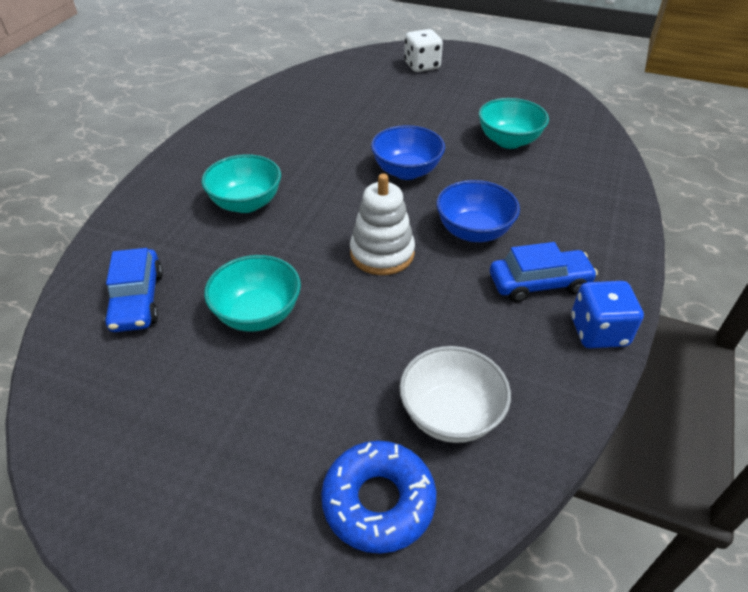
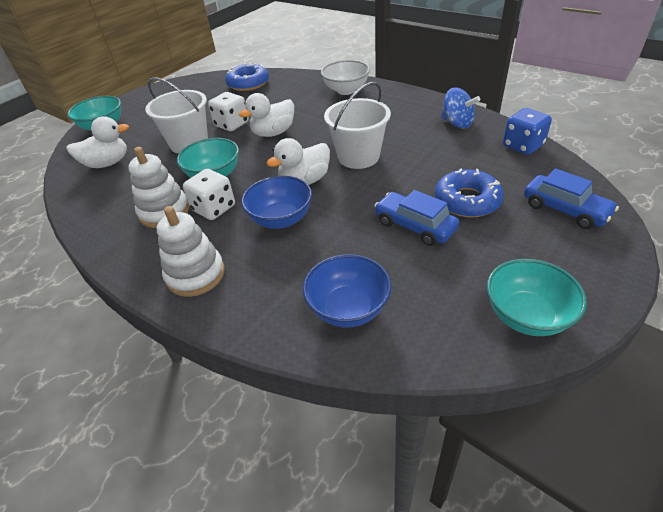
blue donut: [321,441,436,554] = 1 -> [225,62,269,91] [435,168,504,218] = 2
blue spinning top: none = 0 -> [441,87,480,129] = 1
white bucket: none = 0 -> [145,77,208,154] [324,82,391,169] = 2
white dice: [404,29,443,72] = 1 -> [183,169,235,220] [208,92,249,131] = 2
white duck: none = 0 -> [66,117,129,168] [239,93,294,137] [267,138,330,185] = 3
white stacking toy: [350,174,415,275] = 1 -> [128,147,189,228] [157,206,225,297] = 2

